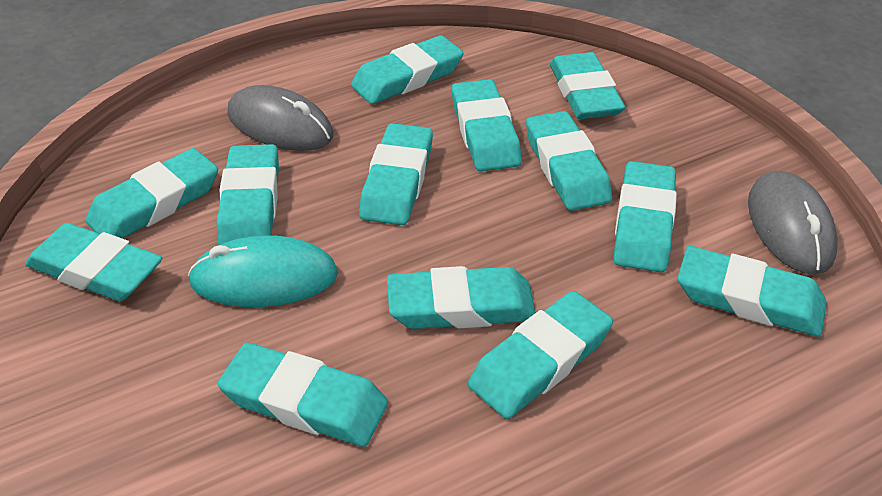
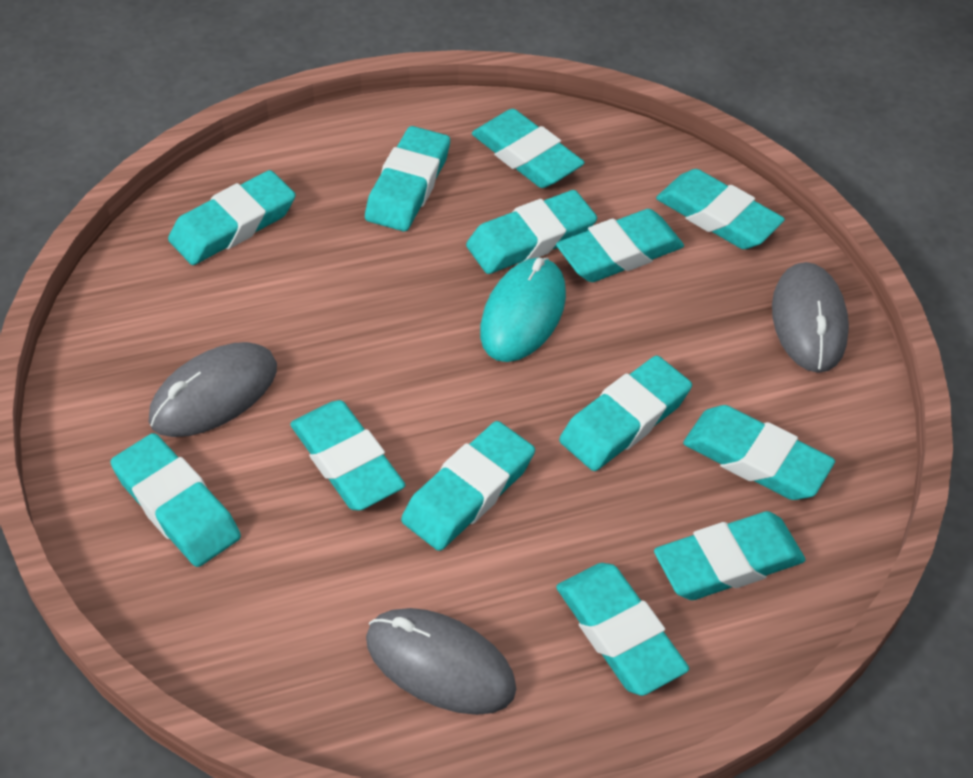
grey mouse: [227,85,333,151] [748,171,838,274] = 2 -> [149,342,277,437] [366,608,516,715] [772,262,849,373] = 3

